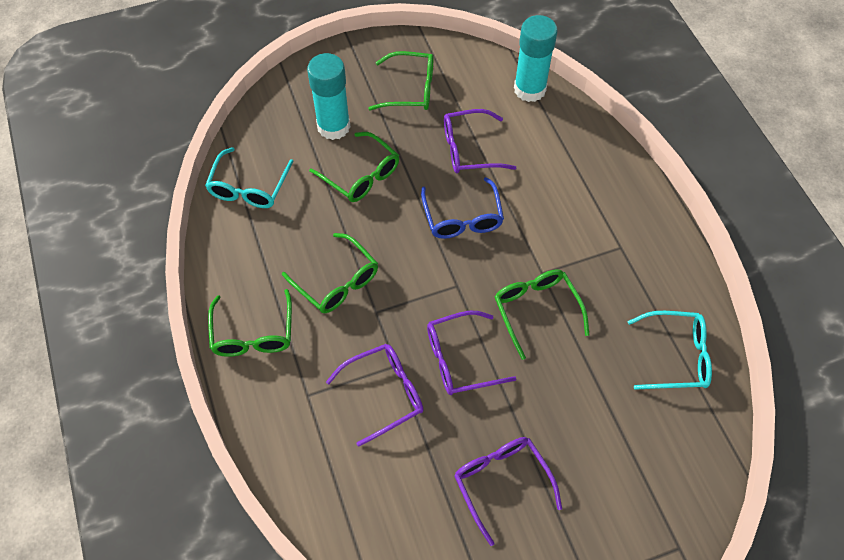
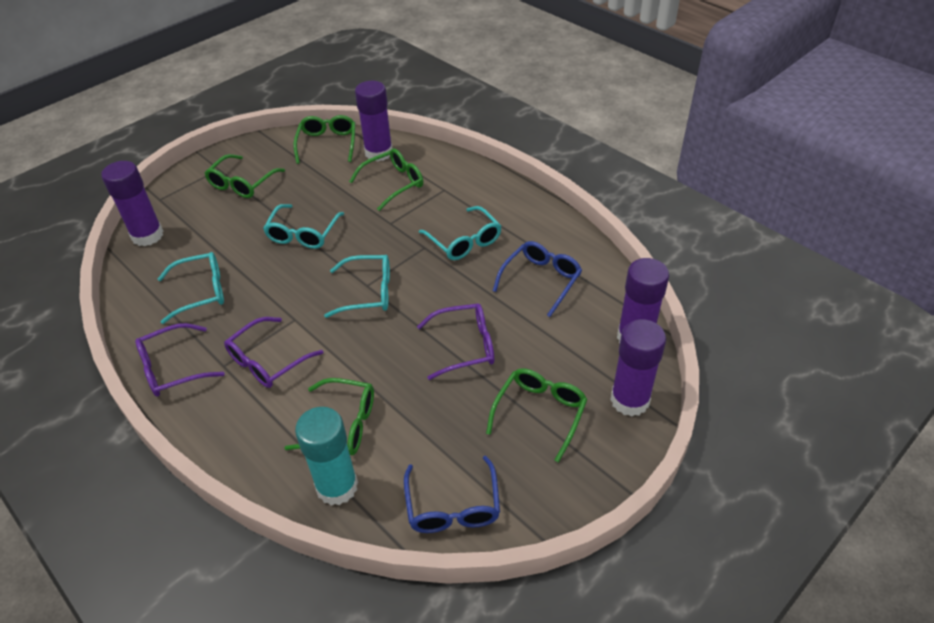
blue glasses: [421,177,504,239] = 1 -> [404,456,500,533] [493,241,582,317] = 2
purple glasses: [326,344,424,447] [427,311,517,395] [444,109,517,173] [454,437,562,546] = 4 -> [135,323,225,397] [224,317,323,388] [417,304,494,380] = 3
purple glue stick: none = 0 -> [101,161,163,246] [355,81,392,161] [610,319,666,417] [617,258,669,344] = 4
turquoise glasses: [205,147,294,208] [627,311,712,390] = 2 -> [158,252,224,324] [263,204,344,249] [324,255,390,318] [419,206,501,260] = 4
turquoise glue stick: [307,53,351,140] [514,15,558,102] = 2 -> [295,407,358,505] = 1

